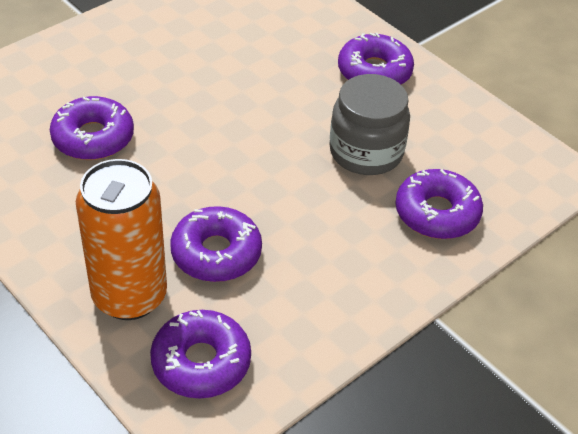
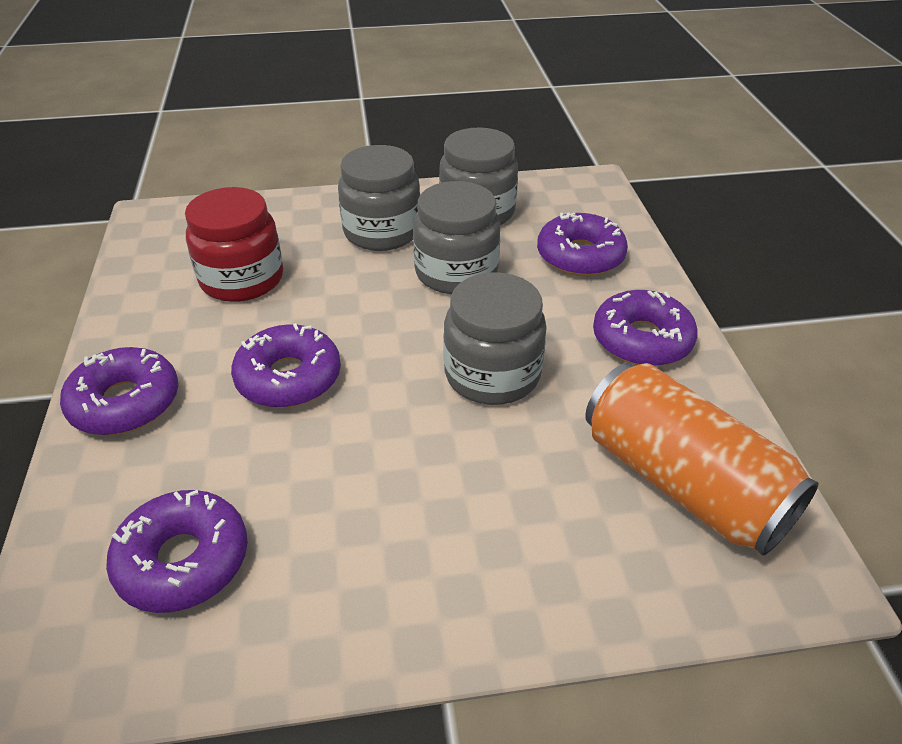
grey jar: [329,74,410,175] = 1 -> [338,145,420,251] [413,181,500,294] [439,127,518,225] [443,273,547,405] = 4
red jar: none = 0 -> [185,187,283,302] = 1

